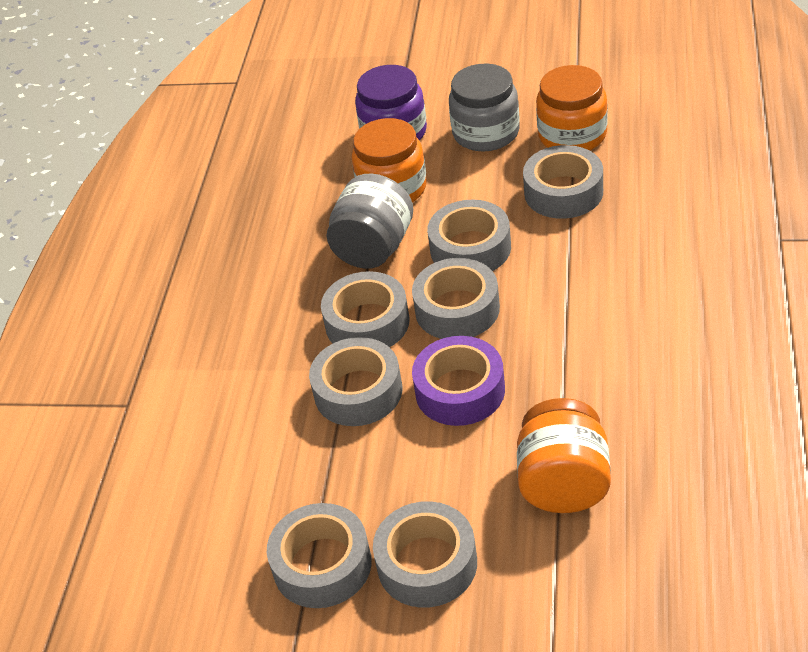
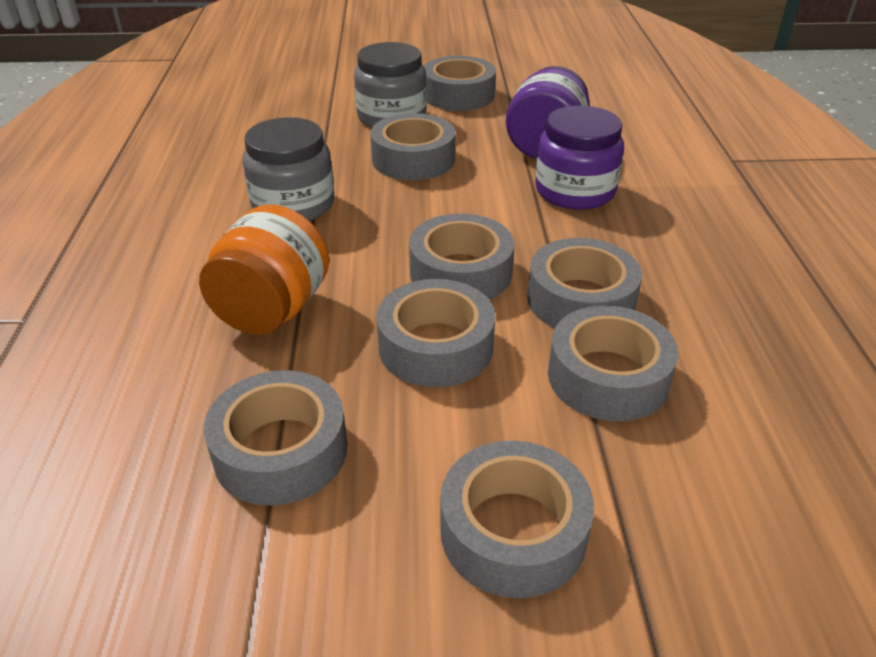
grey tape: [267,503,372,608] [309,337,402,426] [321,271,410,347] [373,501,477,608] [412,258,500,339] [427,200,511,271] [523,145,603,219] = 7 -> [204,370,347,506] [370,113,455,180] [376,279,495,387] [409,214,515,300] [424,56,496,111] [440,441,594,598] [528,238,642,328] [548,306,678,421] = 8
orange jar: [352,118,427,202] [517,398,611,513] [536,65,608,150] = 3 -> [199,204,329,335] = 1
purple jar: [355,65,427,141] = 1 -> [506,66,590,159] [536,105,624,210] = 2
purple tape: [412,336,505,426] = 1 -> none = 0

